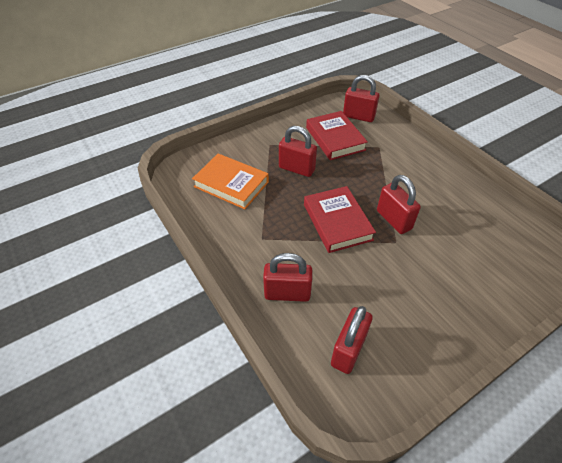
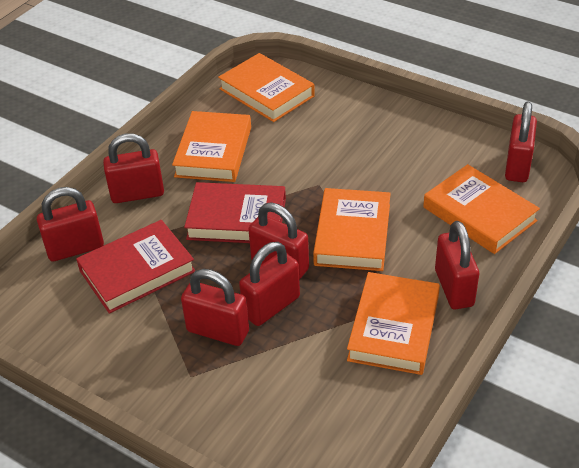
orange book: [192,153,269,209] = 1 -> [172,111,251,182] [218,53,315,122] [313,188,391,271] [347,272,440,375] [423,164,540,254] = 5
red padlock: [263,253,312,302] [279,126,317,177] [331,306,373,374] [343,75,379,122] [377,175,421,234] = 5 -> [37,187,104,262] [103,133,164,203] [181,269,249,346] [239,242,300,326] [248,203,309,280] [435,221,479,309] [505,101,537,182] = 7

